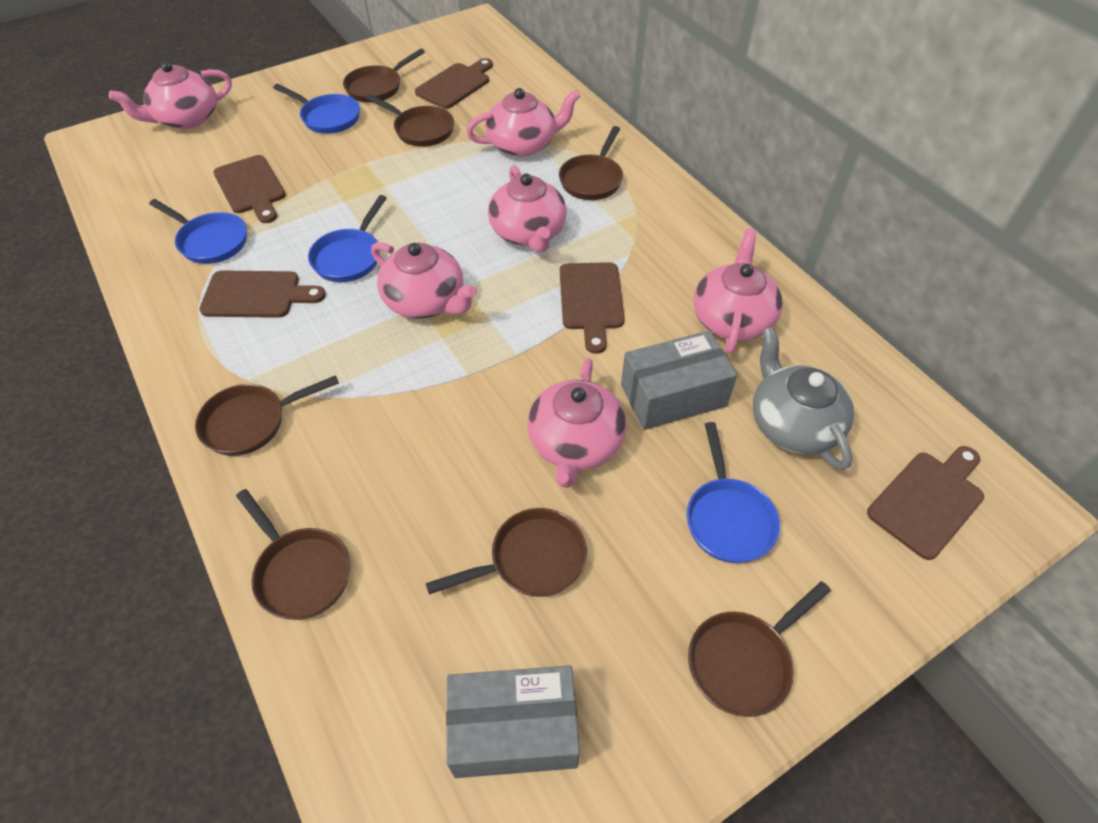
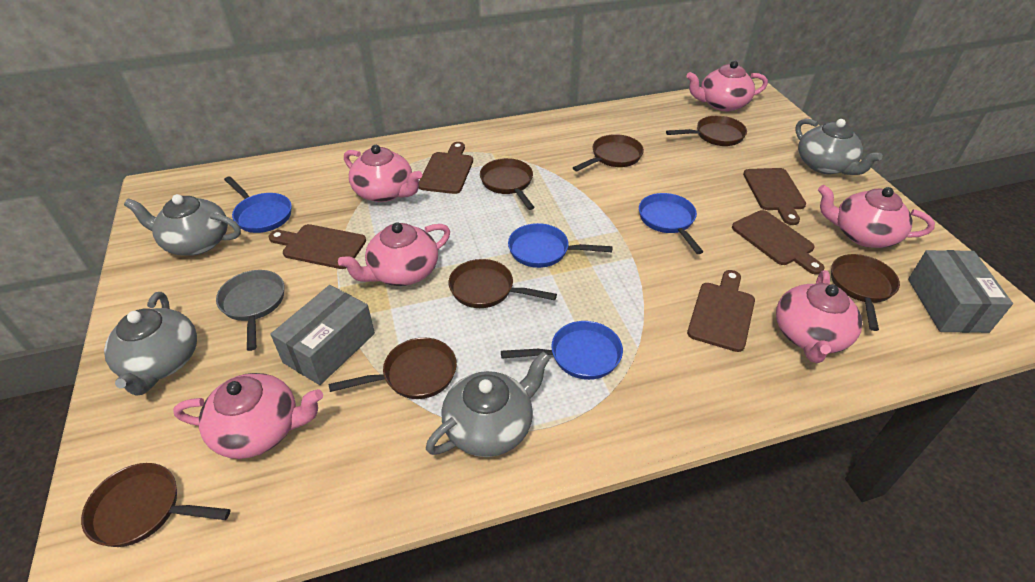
grey pan: none = 0 -> [216,270,284,351] = 1
grey teapot: [753,327,854,471] = 1 -> [104,292,197,396] [124,194,241,256] [426,352,550,457] [795,119,883,175] = 4

